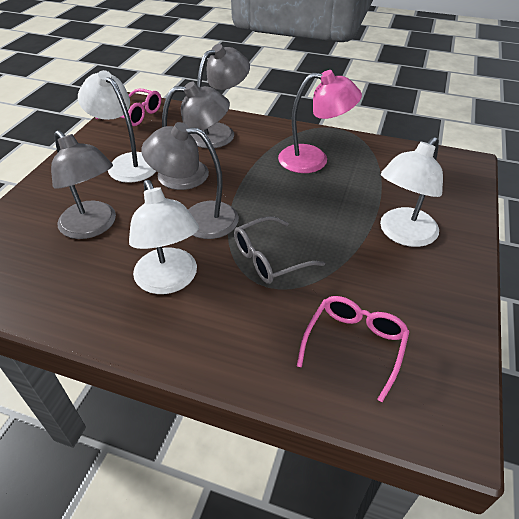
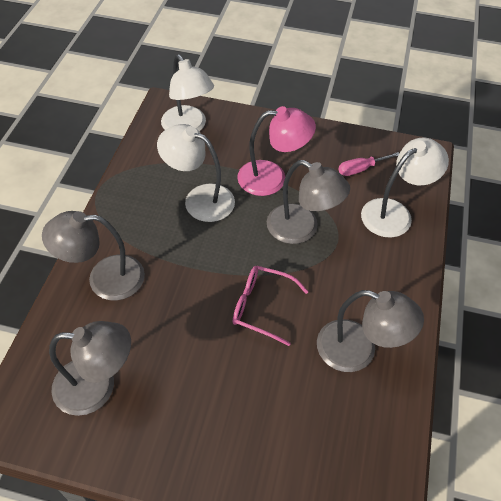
grey glasses: [234,216,325,284] = 1 -> none = 0
pink glasses: [96,89,161,126] [297,296,409,402] = 2 -> [232,266,309,346] = 1
pink screwdriver: none = 0 -> [338,152,399,176] = 1

